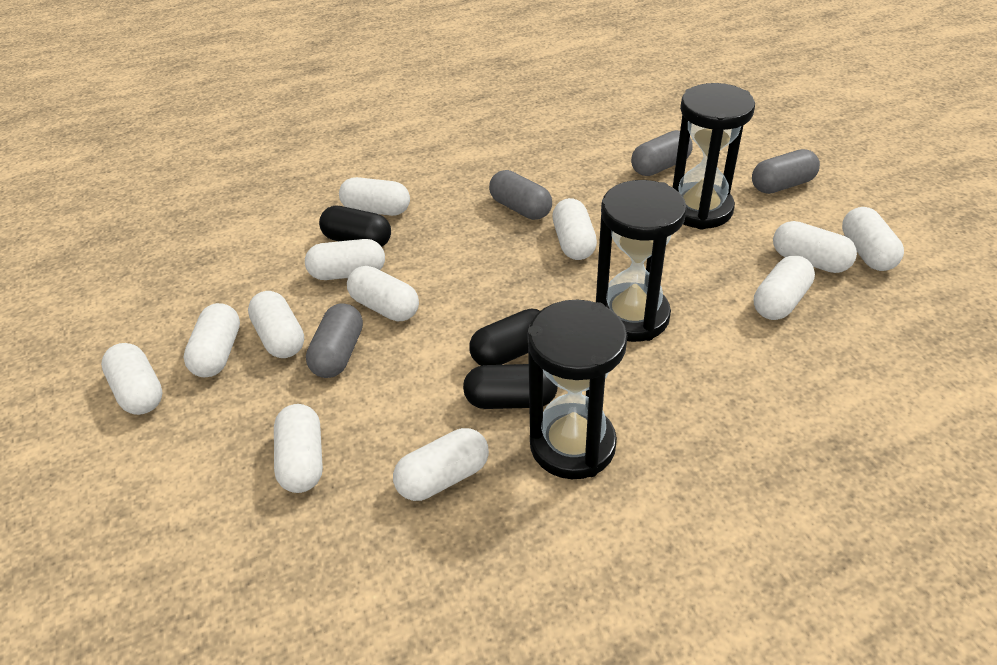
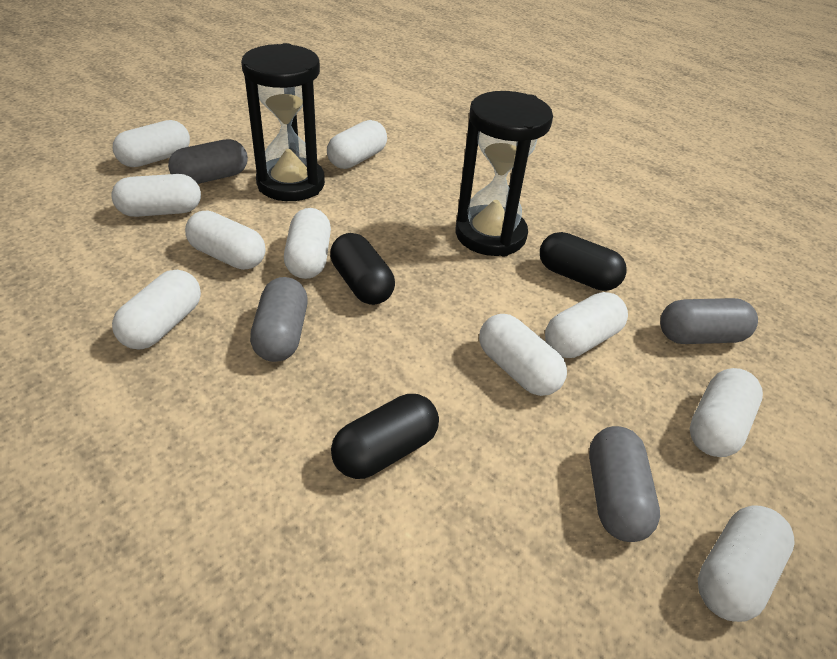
black hourglass: [527,299,627,479] [596,180,687,342] [673,83,755,230] = 3 -> [241,43,325,201] [456,91,553,256] = 2
white capsule: [101,343,163,415] [183,303,240,377] [248,291,304,358] [274,404,323,493] [305,239,385,280] [339,177,410,216] [347,266,419,321] [393,428,489,501] [552,198,597,260] [754,255,815,320] [773,221,857,273] [842,207,904,271] = 12 -> [111,174,201,217] [112,270,201,349] [113,120,190,167] [185,211,265,270] [284,208,331,279] [327,120,387,169] [479,314,567,396] [545,292,628,358] [690,368,763,457] [698,505,795,622] = 10

